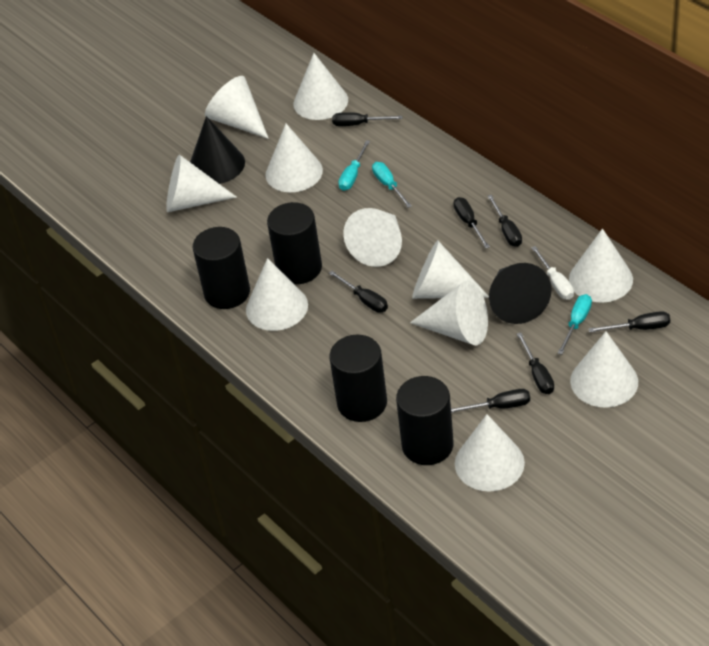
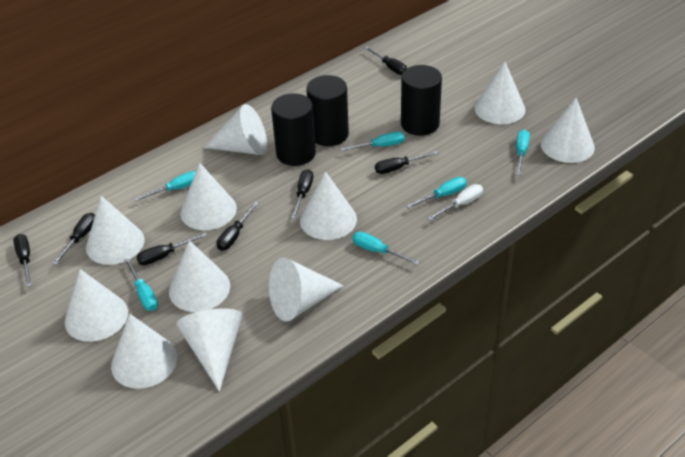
black cone: [190,116,245,184] [489,263,552,324] = 2 -> none = 0
black cylinder: [192,227,250,309] [267,202,322,284] [329,335,387,422] [396,376,454,465] = 4 -> [271,94,316,166] [306,75,349,146] [401,65,442,136] = 3
turquoise screwdriver: [338,140,370,191] [372,162,412,208] [558,294,592,355] = 3 -> [125,258,158,311] [134,171,196,201] [341,132,405,151] [352,232,419,265] [407,177,467,208] [516,130,530,175] = 6

